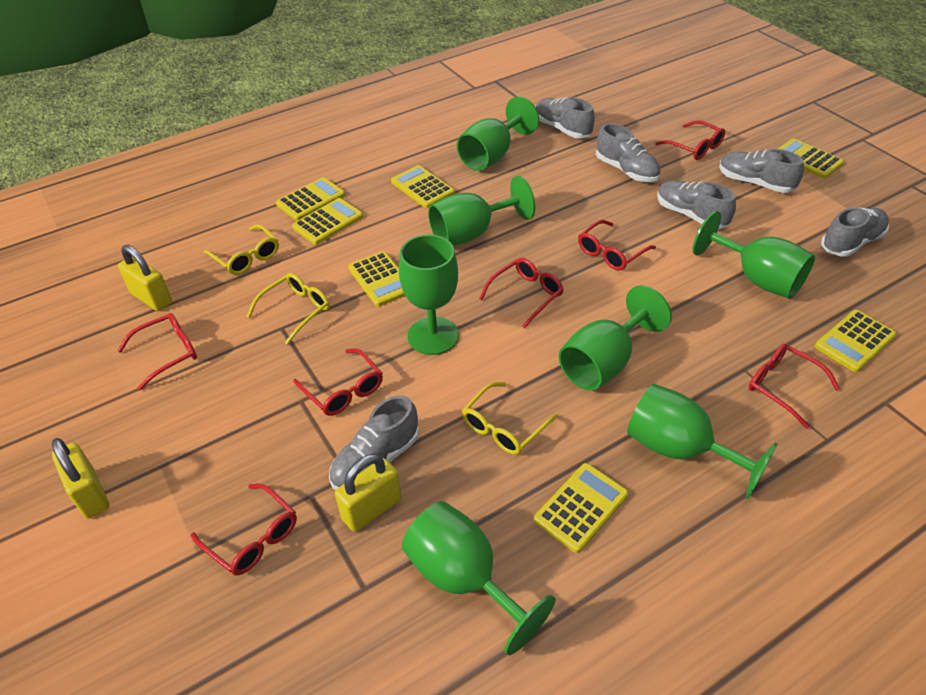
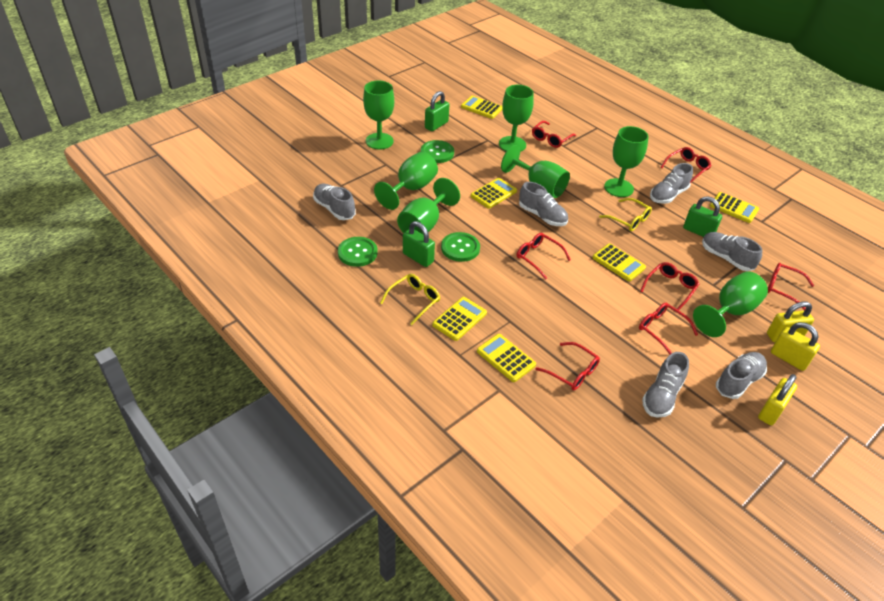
green button: none = 0 -> [338,237,378,267] [421,140,454,163] [441,232,480,262] = 3
green padlock: none = 0 -> [403,221,435,267] [425,91,449,131] [683,196,722,237] = 3
yellow calculator: [276,177,345,221] [292,198,363,245] [348,251,405,307] [391,165,455,208] [534,463,628,553] [778,138,844,179] [815,310,897,372] = 7 -> [432,297,487,341] [461,96,502,119] [470,178,517,209] [477,334,536,382] [592,244,646,281] [710,192,759,223] = 6
yellow glasses: [204,224,279,275] [247,273,330,345] [462,382,558,455] = 3 -> [380,274,440,326] [599,198,652,231] = 2

